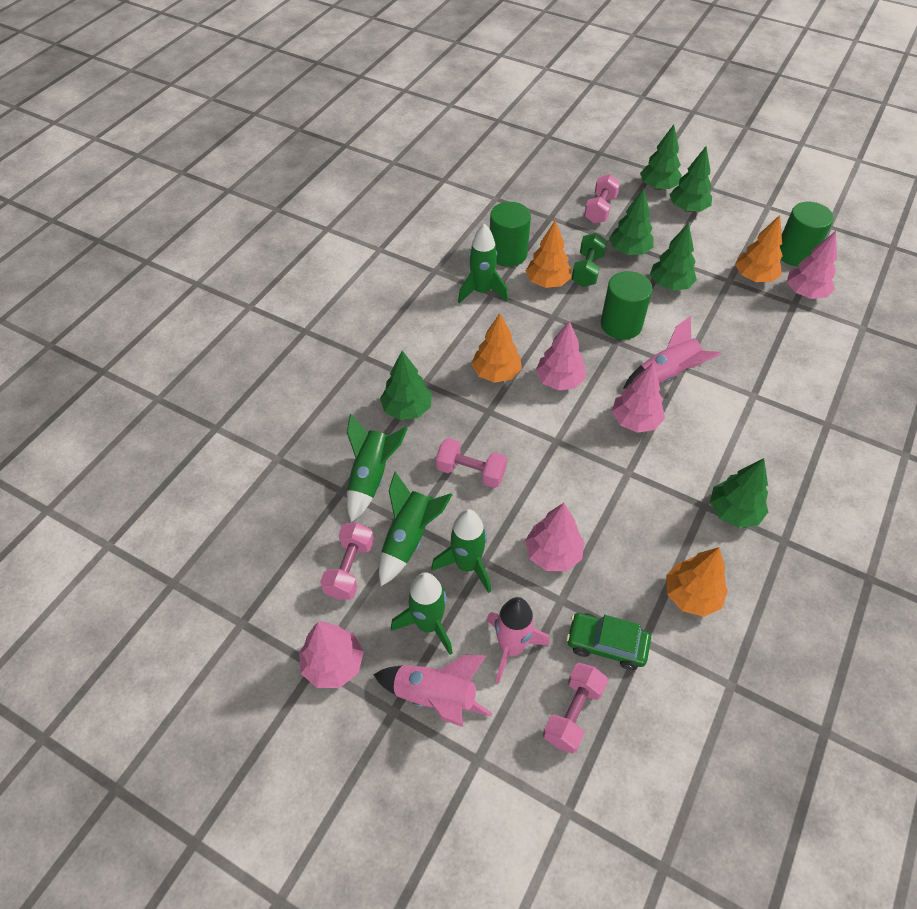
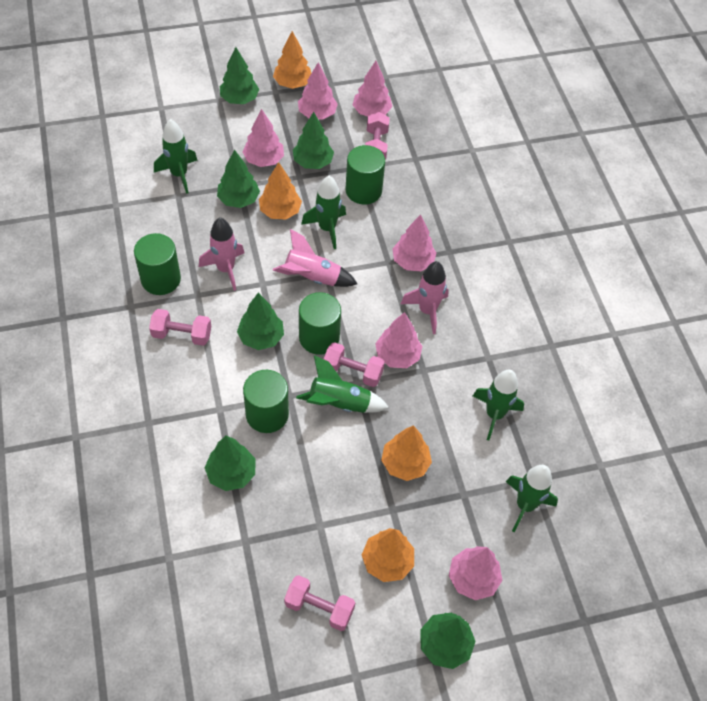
green car: [566,613,651,670] = 1 -> none = 0
green cylinder: [490,202,531,267] [601,271,653,340] [780,202,834,267] = 3 -> [134,233,181,295] [243,370,289,433] [299,292,341,355] [345,145,385,204] = 4
green dumbbell: [572,233,607,287] = 1 -> none = 0
pink tree: [299,622,364,688] [525,503,584,571] [535,321,586,391] [612,363,665,433] [787,231,837,299] = 5 -> [243,109,284,167] [298,62,338,120] [353,61,392,116] [375,312,422,368] [392,214,437,272] [449,546,502,600] = 6

